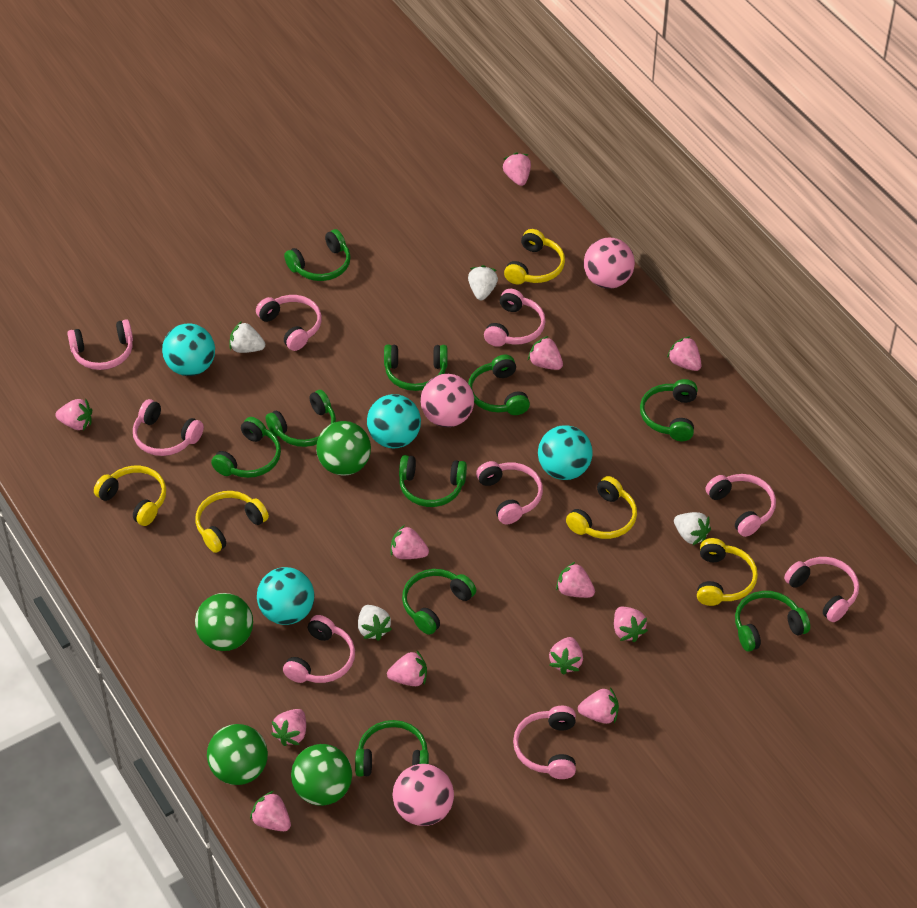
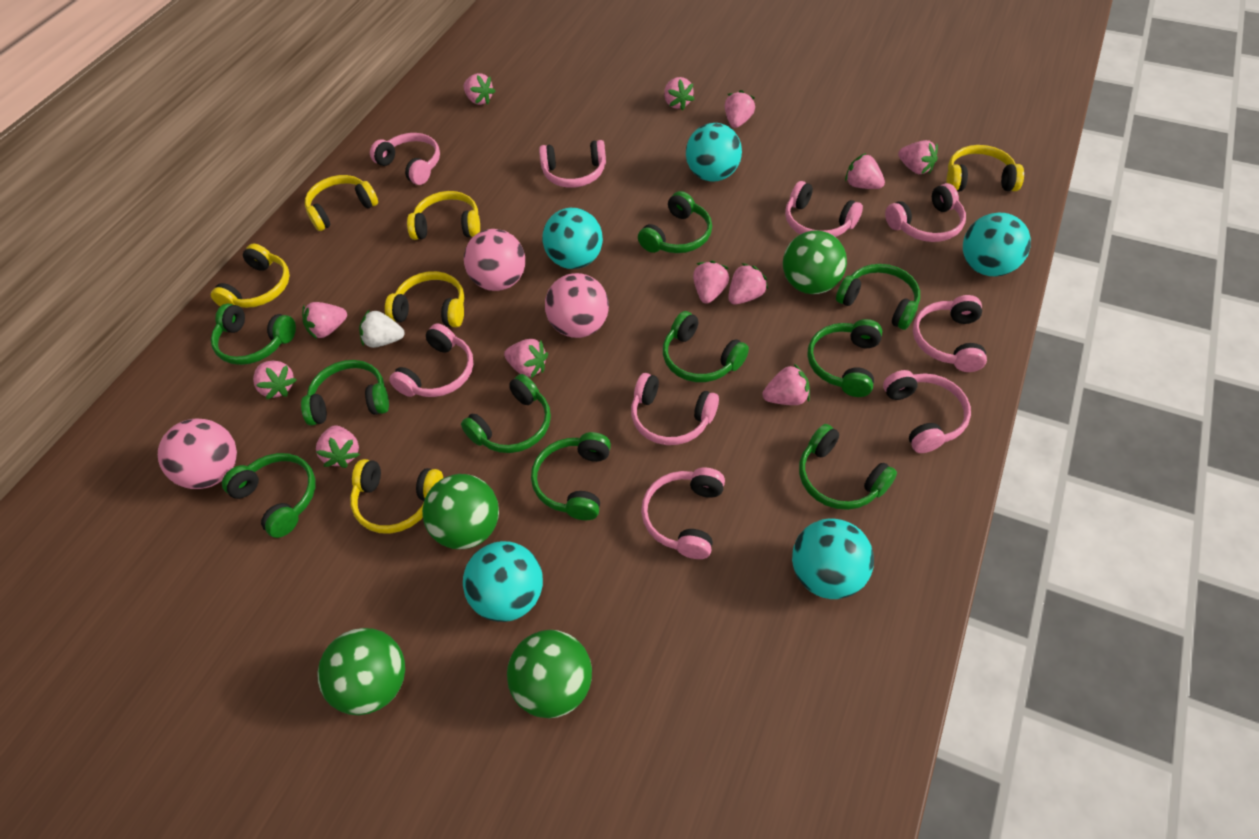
turquoise ball: [162,323,215,376] [257,567,314,625] [367,394,421,448] [538,425,593,480] = 4 -> [463,541,543,622] [542,208,603,269] [686,123,742,182] [792,519,874,599] [963,213,1031,276] = 5
white strawberry: [230,321,265,353] [358,605,392,641] [468,265,498,300] [674,512,711,546] = 4 -> [359,309,405,348] = 1
yellow headphones: [94,466,166,526] [195,491,269,553] [504,229,565,285] [566,476,637,539] [697,538,758,606] = 5 -> [211,243,290,308] [305,175,378,231] [350,459,443,534] [385,271,464,327] [407,191,480,240] [946,145,1024,192] = 6

